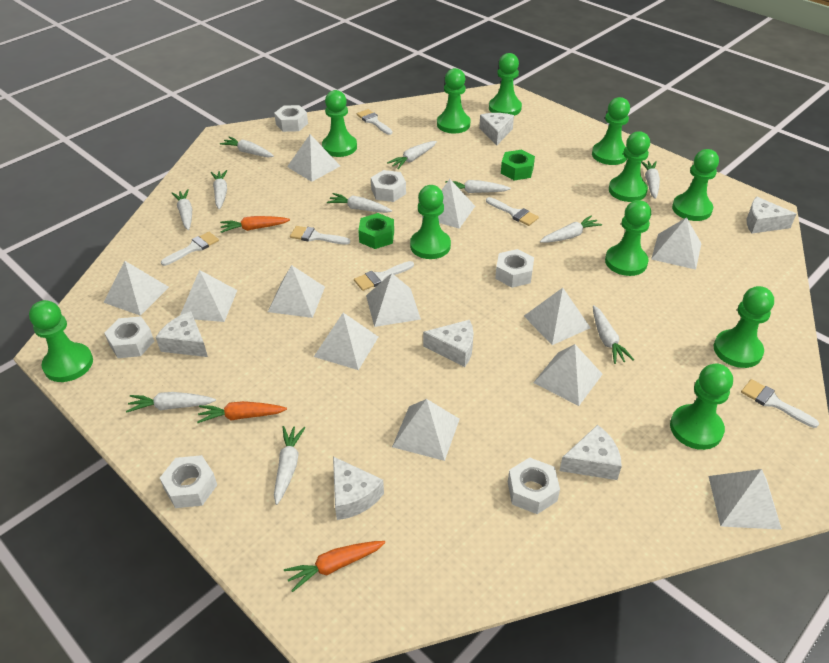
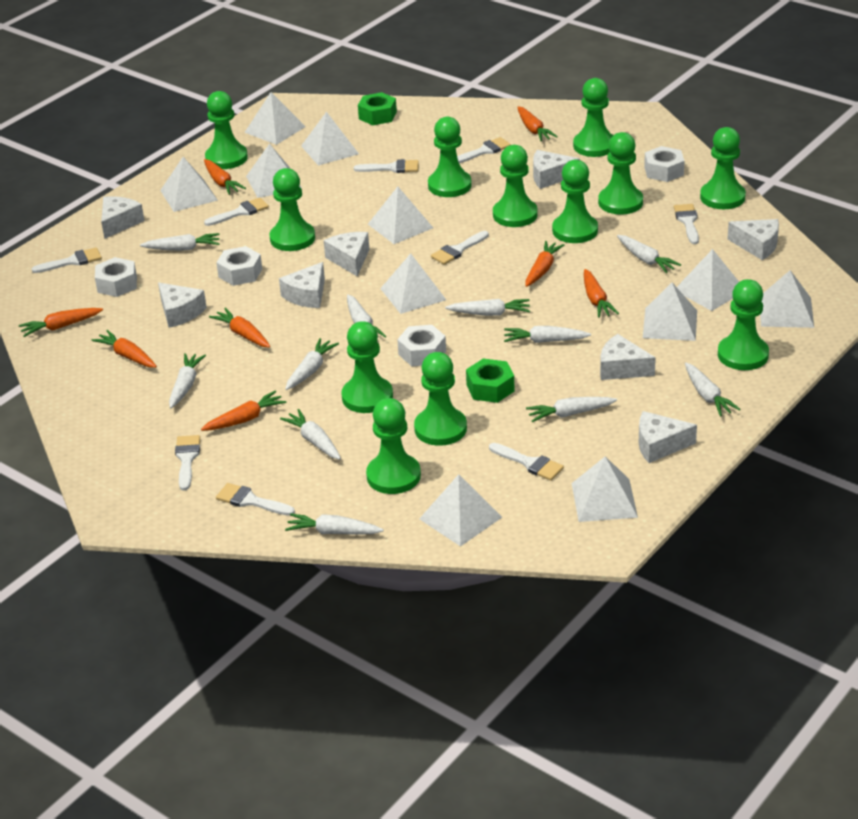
green pawn: [29,300,93,382] [322,90,357,157] [410,185,451,259] [437,68,471,134] [489,53,522,116] [592,97,630,165] [605,200,651,276] [609,131,650,202] [670,364,733,450] [672,149,719,221] [714,286,774,368] = 11 -> [205,91,248,169] [270,168,315,251] [341,321,393,413] [366,398,421,494] [414,352,467,446] [428,117,472,197] [493,145,538,227] [552,160,598,243] [573,78,613,157] [598,132,643,215] [700,127,746,209] [718,279,769,370] = 12
orange carrot: [197,401,287,423] [220,216,290,233] [284,541,385,592] = 3 -> [19,308,103,337] [92,330,157,368] [201,391,286,431] [204,159,246,195] [209,307,270,348] [517,106,558,142] [526,241,565,287] [584,269,619,318] = 8
white brush: [161,232,219,266] [290,226,350,245] [354,261,414,291] [357,109,392,135] [486,197,539,226] [741,379,819,428] = 6 -> [32,247,102,273] [175,435,200,490] [204,198,269,226] [216,483,295,516] [354,159,419,173] [431,231,489,265] [457,137,511,163] [489,443,564,481] [674,204,699,244] = 9
white cheese: [156,311,208,357] [333,457,384,520] [423,320,474,367] [479,113,514,146] [559,425,622,480] [747,196,796,233] = 6 -> [101,196,144,239] [158,283,207,328] [279,262,325,308] [324,232,369,276] [533,150,580,189] [600,334,656,380] [639,411,697,463] [727,219,779,260] = 8
white nut: [104,317,154,358] [160,455,217,508] [274,105,308,132] [371,170,406,202] [495,249,534,288] [508,457,560,514] = 6 -> [95,257,137,297] [216,246,262,286] [397,325,446,366] [644,146,684,182] = 4
white pyramid: [103,261,169,316] [180,270,237,322] [268,265,325,318] [287,134,340,182] [314,313,378,370] [366,273,421,327] [392,399,460,461] [422,179,475,229] [524,288,590,345] [533,344,603,406] [651,217,702,270] [709,469,782,530] = 12 -> [160,157,218,212] [244,92,306,145] [246,144,302,198] [301,112,359,166] [368,187,433,244] [380,253,446,314] [419,474,502,547] [572,456,638,522] [643,283,697,341] [677,249,739,311] [760,270,814,328] = 11

